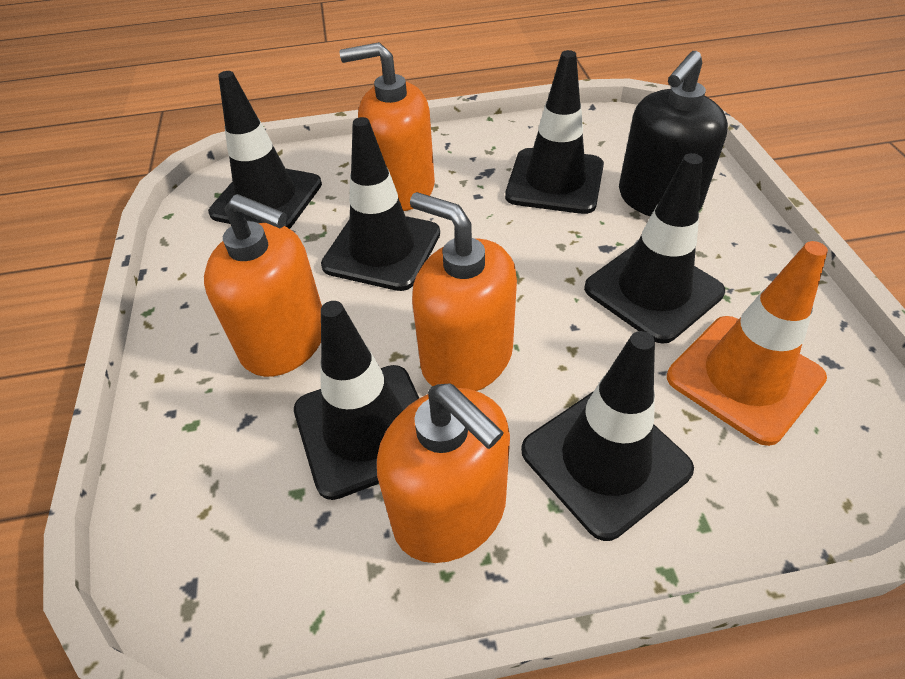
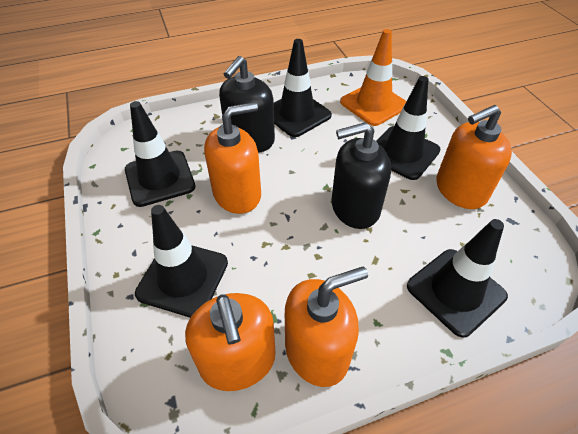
black soap dispenser: [619,51,728,217] = 1 -> [219,56,275,153] [332,122,391,229] = 2
black traffic cone: [208,71,322,229] [294,301,419,500] [321,117,440,291] [505,50,604,214] [521,331,694,541] [584,153,725,344] = 6 -> [125,101,196,207] [135,205,228,317] [274,39,332,137] [376,76,441,180] [407,219,508,338] = 5

